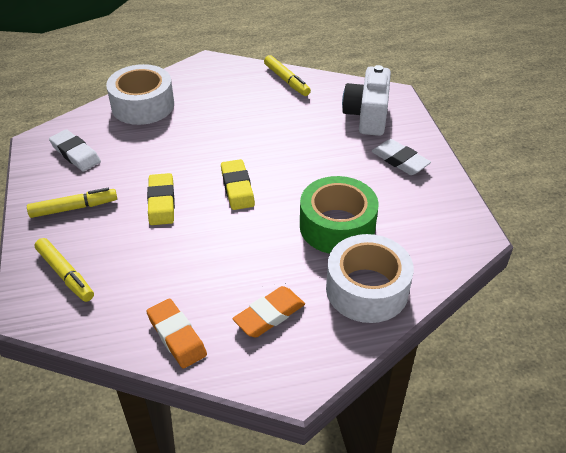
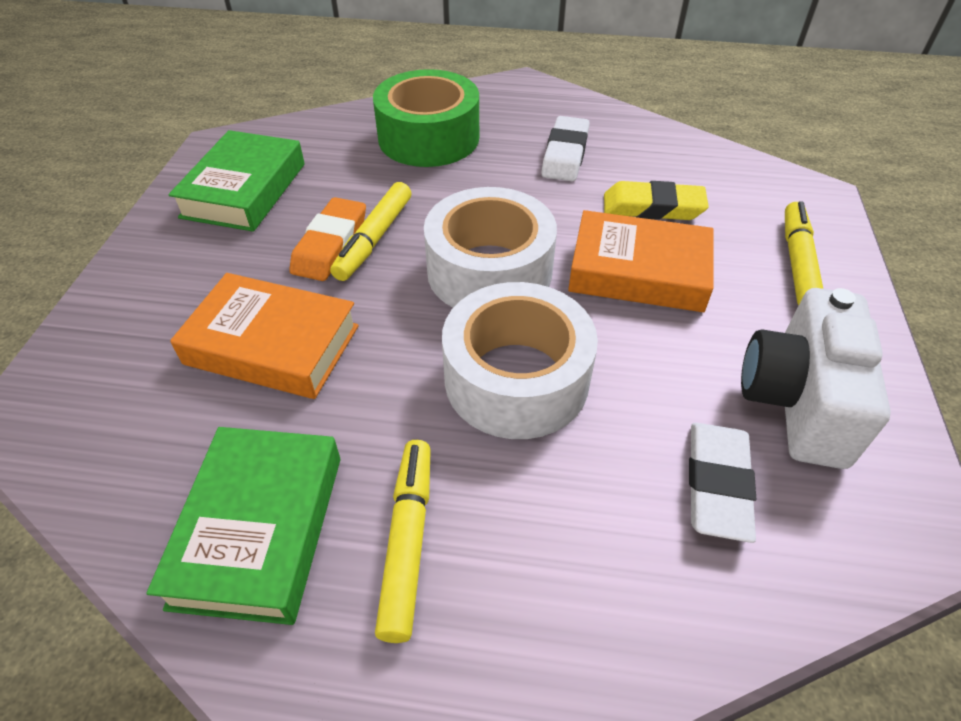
green book: none = 0 -> [146,427,340,625] [168,130,305,232] = 2
orange book: none = 0 -> [170,273,359,399] [568,210,713,312] = 2
orange eraser: [146,298,207,369] [232,286,305,337] = 2 -> [289,197,366,281] = 1
yellow eraser: [147,173,175,225] [221,159,255,210] = 2 -> [604,181,709,220] = 1

